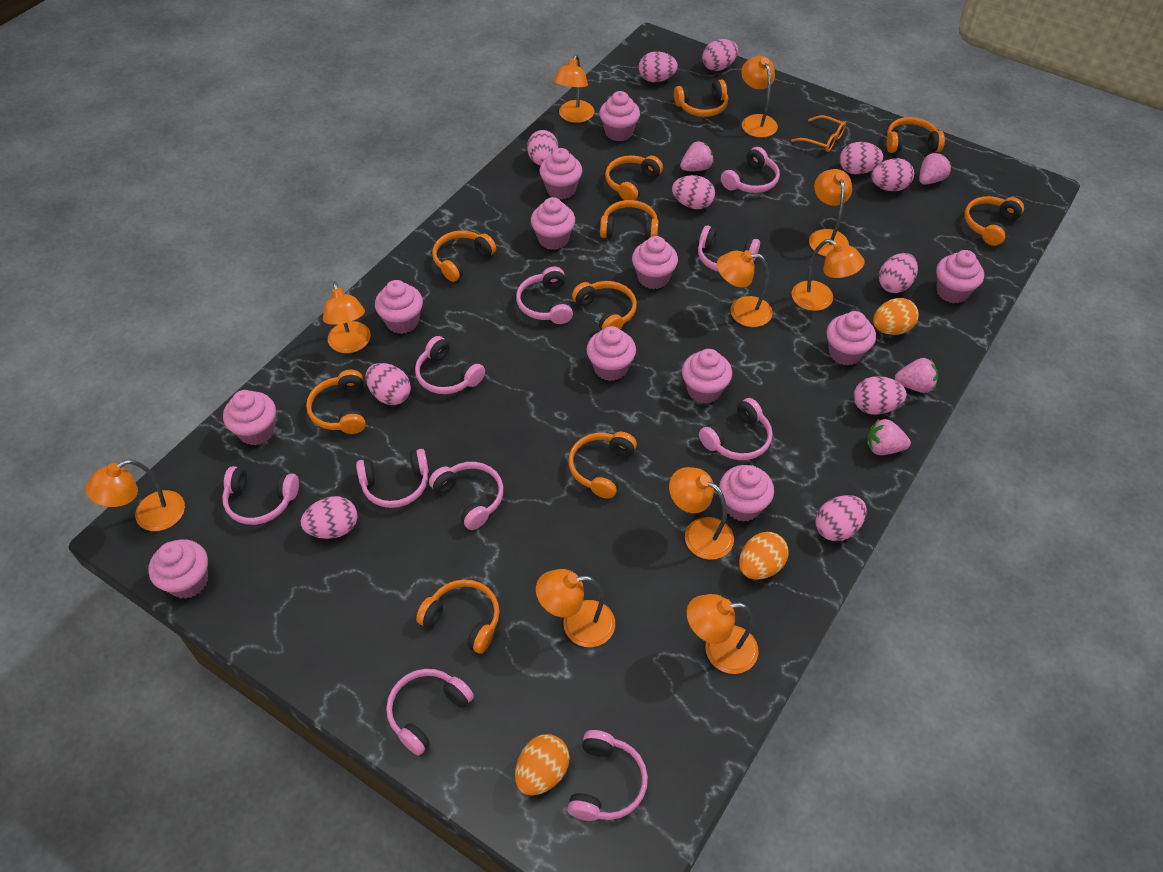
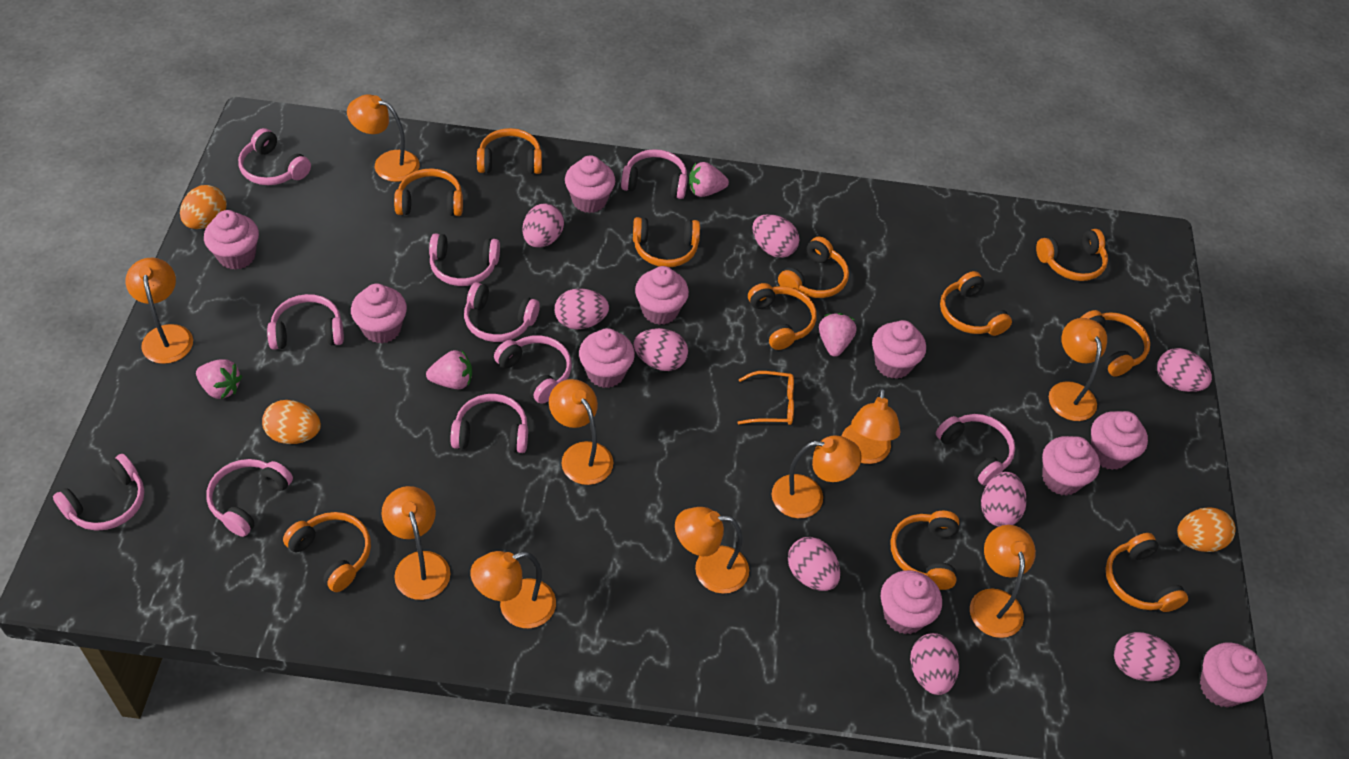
orange headphones: [306,370,366,434] [416,579,499,654] [432,230,496,282] [569,432,637,499] [572,281,637,330] [600,200,659,240] [605,155,663,200] [674,80,728,117] [887,117,945,153] [964,196,1024,246] = 10 -> [283,512,371,592] [394,168,463,216] [477,128,542,174] [633,217,700,267] [748,283,817,350] [778,237,849,298] [890,511,959,590] [940,271,1012,336] [1036,229,1108,281] [1081,310,1150,377] [1105,533,1188,612] = 11
pink cupcake: [148,539,208,599] [223,390,276,445] [375,280,423,334] [531,197,575,250] [539,148,582,199] [587,326,636,381] [599,91,640,141] [632,236,678,289] [682,349,732,404] [719,465,774,522] [826,311,876,366] [936,250,984,303] = 12 -> [204,210,259,270] [351,284,407,343] [565,155,615,213] [579,328,635,388] [635,266,689,325] [872,320,926,379] [880,570,942,634] [1042,436,1100,496] [1091,411,1148,470] [1200,642,1267,708] = 10
pink egg: [301,496,357,539] [366,363,411,405] [527,130,558,166] [639,51,678,82] [672,175,715,209] [702,39,738,71] [815,495,867,541] [840,142,883,174] [854,376,906,415] [872,158,914,191] [879,253,918,293] = 11 -> [523,203,564,248] [555,288,609,329] [634,328,688,371] [752,214,799,258] [788,537,840,591] [910,633,959,695] [981,472,1027,527] [1114,632,1180,681] [1157,348,1212,392] = 9

